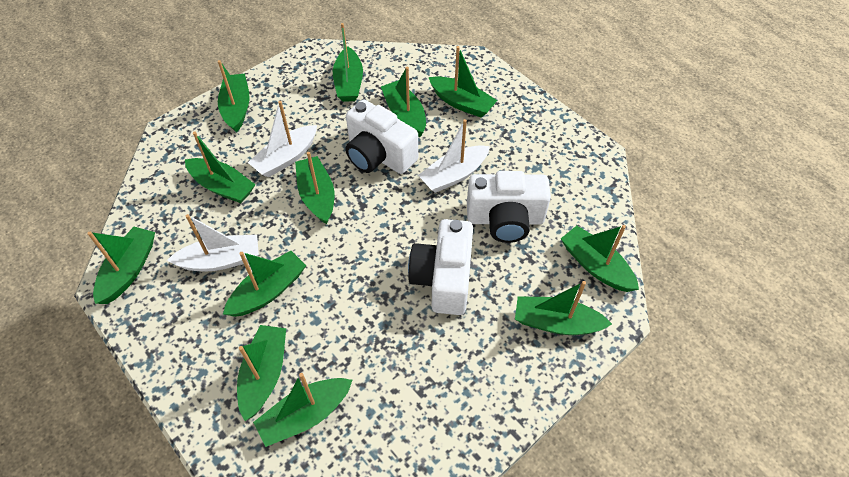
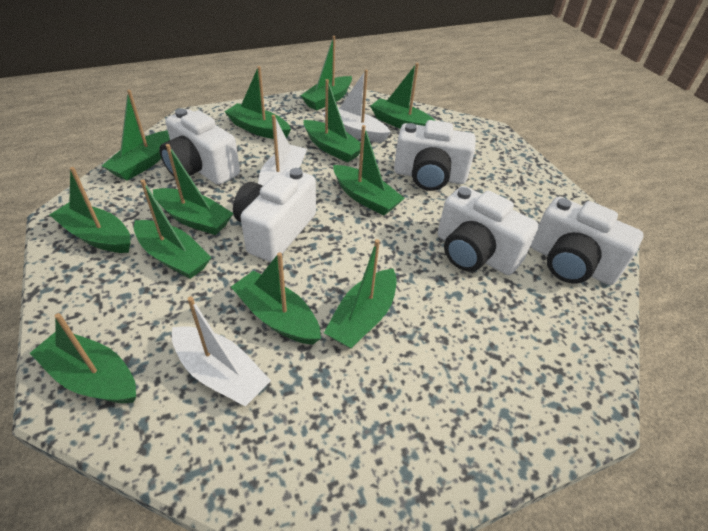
white camera: [345,100,418,174] [408,219,473,315] [467,171,551,243] = 3 -> [159,109,240,185] [233,168,316,262] [394,120,476,191] [437,186,539,275] [531,197,644,285] = 5

